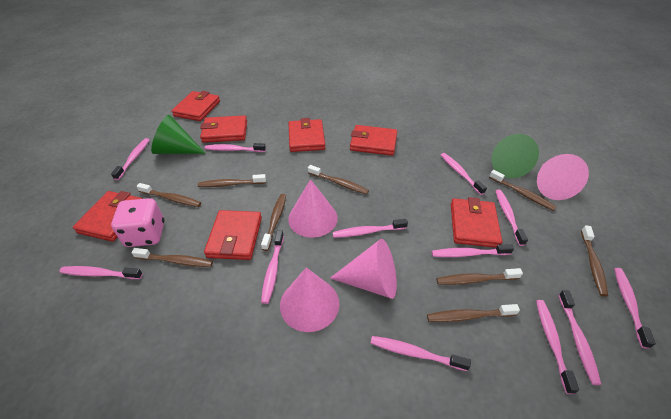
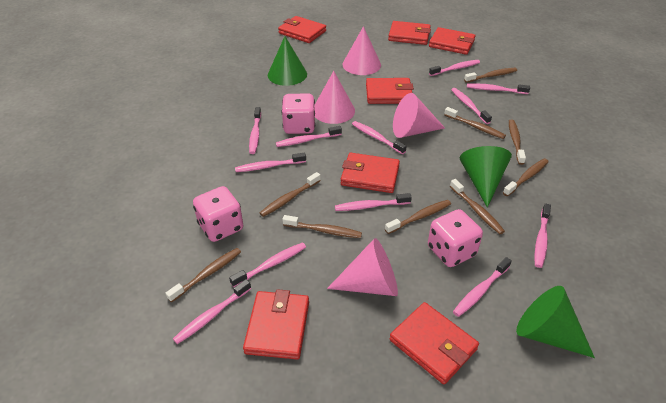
green cone: [151,115,206,154] [492,134,539,178] = 2 -> [268,36,307,86] [460,146,512,208] [516,286,595,358] = 3
pink dice: [111,198,164,247] = 1 -> [193,186,243,242] [282,93,315,134] [428,209,483,267] = 3

